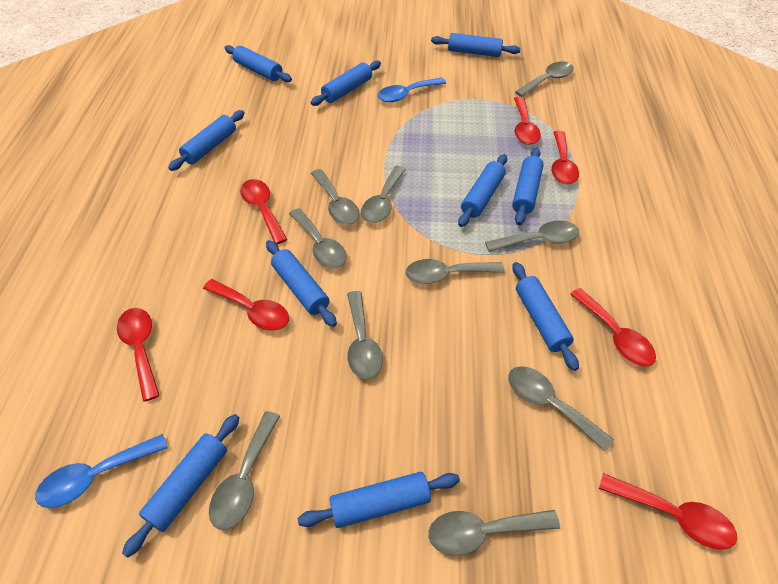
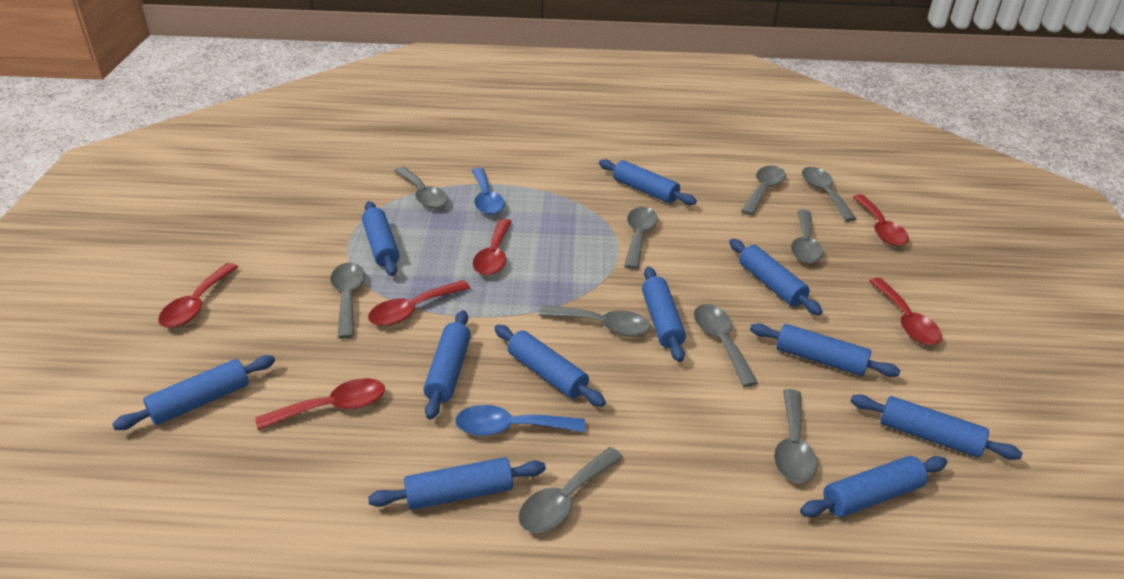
blue rolling pin: [122,414,240,558] [168,110,245,171] [224,45,292,82] [266,240,337,327] [298,472,460,528] [311,61,381,106] [431,33,521,57] [458,154,507,227] [512,148,544,225] [512,262,579,371] = 10 -> [112,355,275,430] [362,201,400,276] [368,457,546,510] [423,310,471,420] [494,325,606,407] [599,159,697,205] [642,267,686,362] [729,239,823,315] [750,323,901,377] [800,456,947,518] [851,394,1022,460] = 11
red spoon: [117,308,160,402] [203,279,289,331] [240,179,287,244] [514,97,541,145] [551,131,579,184] [570,288,656,367] [599,473,737,550] = 7 -> [158,263,238,328] [255,378,385,430] [368,280,470,326] [473,219,512,275] [853,194,909,246] [869,278,942,345] = 6

